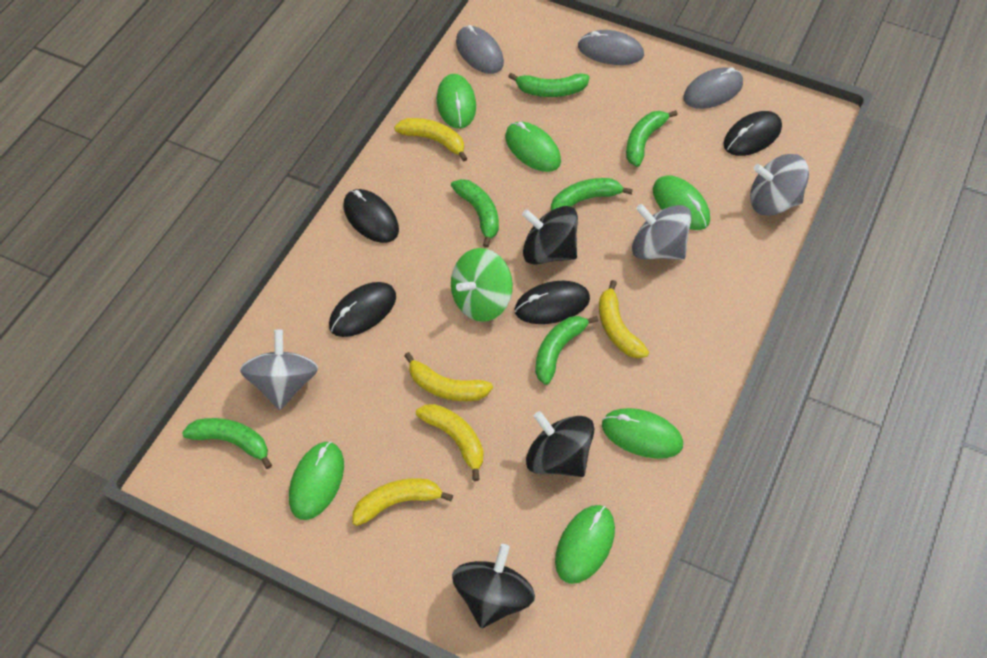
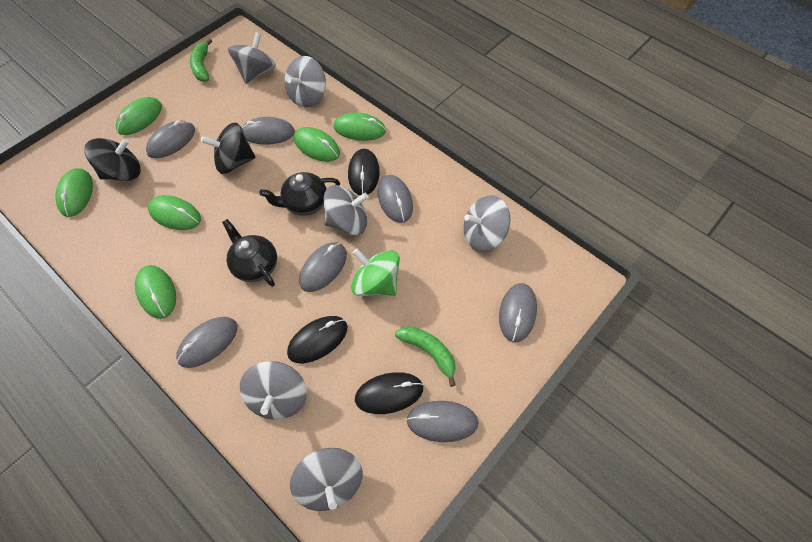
black mouse: [329,282,396,337] [344,189,399,243] [515,281,590,324] [723,111,782,156] = 4 -> [287,316,347,363] [348,149,380,195] [355,372,424,414] = 3
black spinning top: [452,544,535,628] [522,206,578,264] [526,411,594,477] = 3 -> [84,138,141,181] [201,123,256,174] = 2
black teapot: none = 0 -> [222,219,277,287] [259,172,340,216] = 2
green banana: [182,418,272,469] [451,179,499,248] [508,73,590,97] [535,316,598,385] [551,178,633,211] [626,110,678,167] = 6 -> [190,38,212,82] [395,326,456,387] = 2
grey mouse: [456,25,504,74] [578,30,644,65] [683,67,743,109] = 3 -> [146,120,195,158] [176,317,237,368] [242,117,295,145] [299,242,347,292] [378,175,413,223] [406,401,478,442] [499,283,537,342] = 7
grey spinning top: [240,329,318,410] [632,204,692,260] [750,154,809,216] = 3 -> [228,32,276,84] [240,361,307,420] [285,56,326,108] [290,448,363,511] [323,185,369,235] [464,195,510,252] = 6
yellow banana: [353,478,453,526] [394,118,468,162] [404,352,493,401] [416,404,483,481] [599,280,649,359] = 5 -> none = 0

